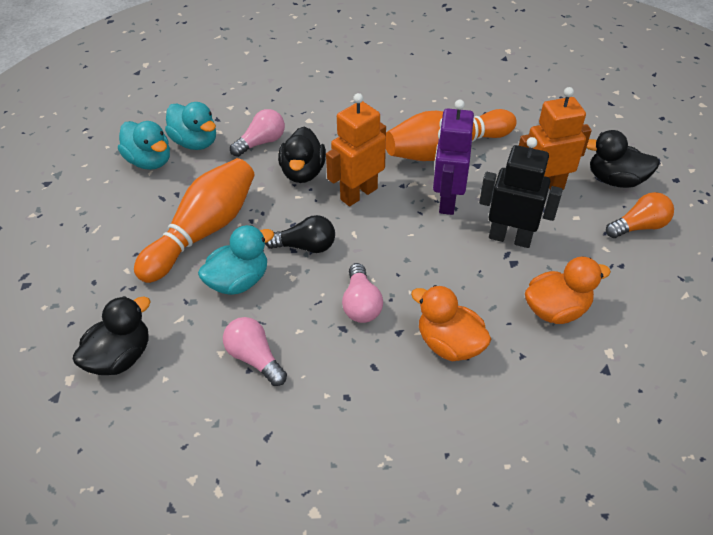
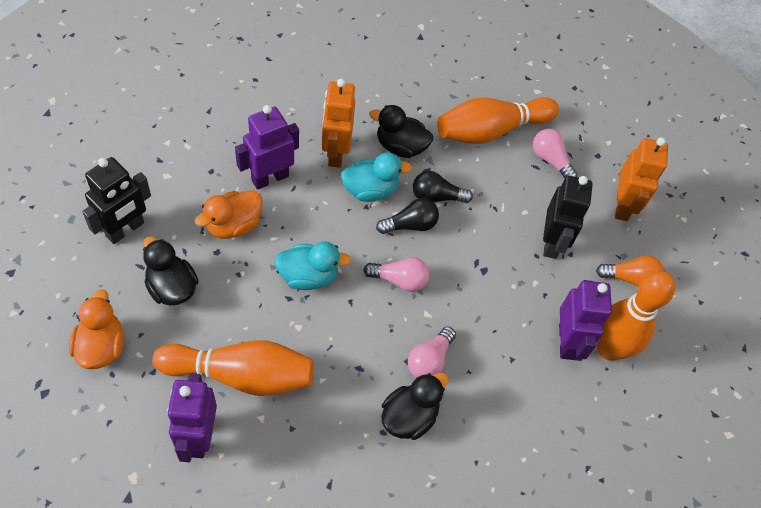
black light bulb: [265,215,335,253] = 1 -> [376,198,439,234] [413,171,473,203] = 2
black robot: [479,137,563,248] = 1 -> [82,157,151,244] [543,176,593,259] = 2
orange bowling pin: [134,158,255,283] [386,109,517,161] = 2 -> [152,340,314,396] [437,97,559,144] [597,271,676,361] = 3
purple robot: [433,100,474,215] = 1 -> [167,373,217,462] [235,105,299,190] [559,280,612,360] = 3
turquoise duck: [118,121,170,170] [165,102,216,150] [198,225,274,295] = 3 -> [274,241,351,290] [341,152,412,202] = 2

